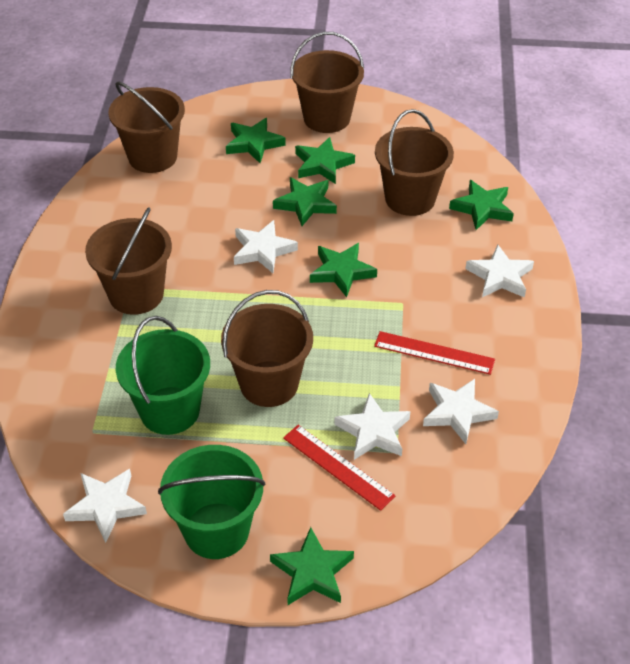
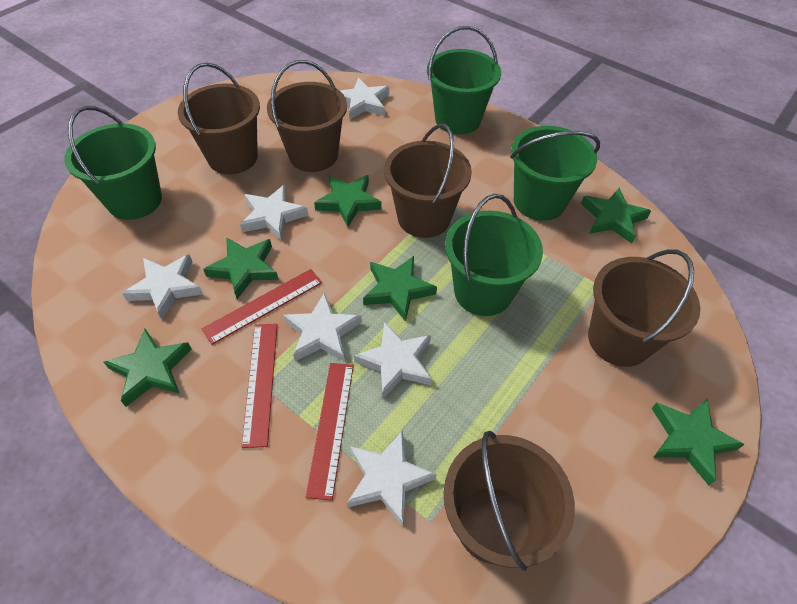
green bucket: [116,316,210,435] [158,445,265,559] = 2 -> [64,106,162,220] [427,26,501,134] [445,194,543,316] [510,126,600,221] = 4
red ruler: [283,425,396,511] [374,331,495,375] = 2 -> [202,269,322,345] [241,324,278,448] [306,363,354,501] = 3
white star: [63,469,147,543] [234,220,298,273] [334,393,410,460] [423,379,499,444] [465,245,534,298] = 5 -> [122,254,203,319] [240,185,308,241] [283,293,362,362] [339,78,389,119] [347,430,437,526] [354,322,432,398] = 6

